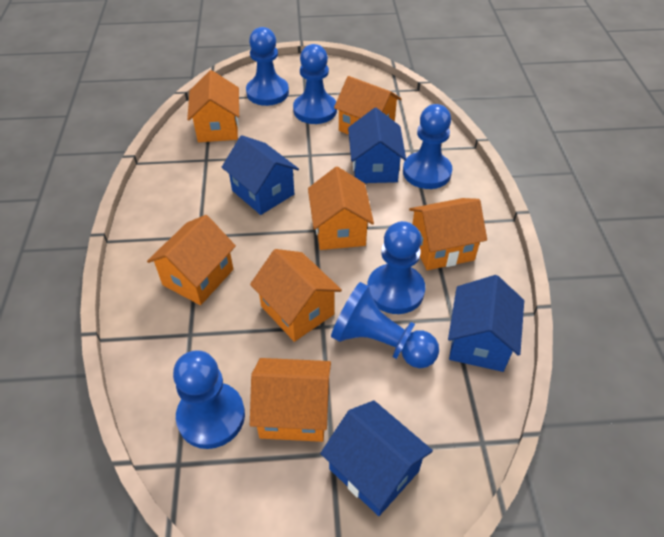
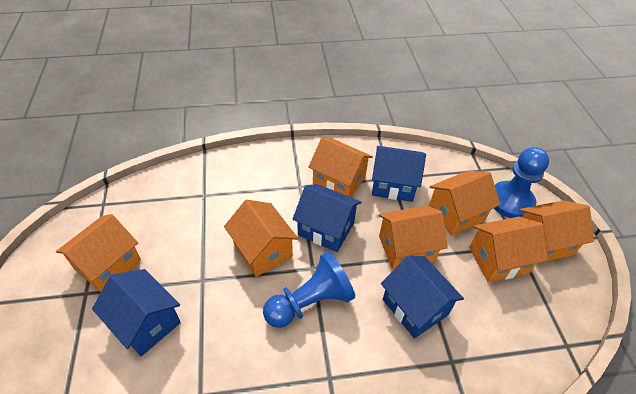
blue pawn: [173,350,245,449] [246,27,289,106] [293,44,337,124] [331,282,439,368] [367,221,425,314] [403,104,452,189] = 6 -> [263,251,355,328] [494,147,549,218] = 2

